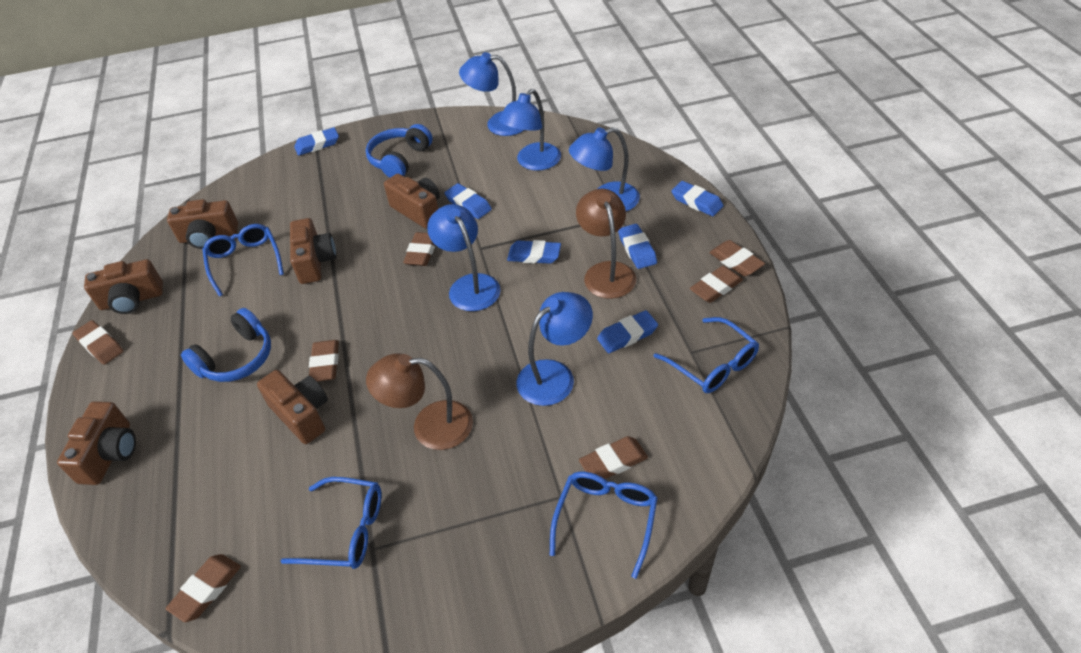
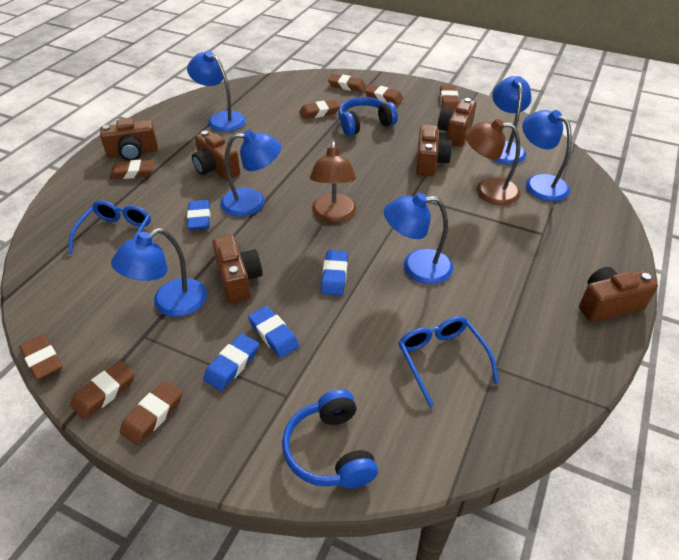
blue eraser: [294,127,339,156] [445,183,492,219] [507,240,561,264] [597,310,658,353] [618,224,657,269] [671,181,723,216] = 6 -> [187,200,210,230] [203,334,259,391] [248,306,300,358] [321,250,348,295] = 4
blue glasses: [202,224,284,297] [280,477,382,569] [550,472,658,579] [654,317,759,393] = 4 -> [68,200,151,254] [399,316,499,407] = 2
blue lamp: [427,204,501,311] [459,52,524,136] [499,89,561,171] [516,292,593,406] [569,127,640,211] = 5 -> [111,228,207,317] [187,50,246,132] [220,130,281,217] [384,193,453,284] [491,76,531,165] [522,110,572,201] = 6
brown eraser: [73,320,123,365] [166,554,241,622] [309,340,339,382] [403,232,435,266] [579,436,648,479] [690,266,743,303] [709,240,765,276] = 7 -> [20,334,62,380] [70,361,135,420] [109,160,154,179] [120,381,182,445] [299,100,340,119] [328,74,366,92] [364,84,403,105] [440,85,459,110] = 8

